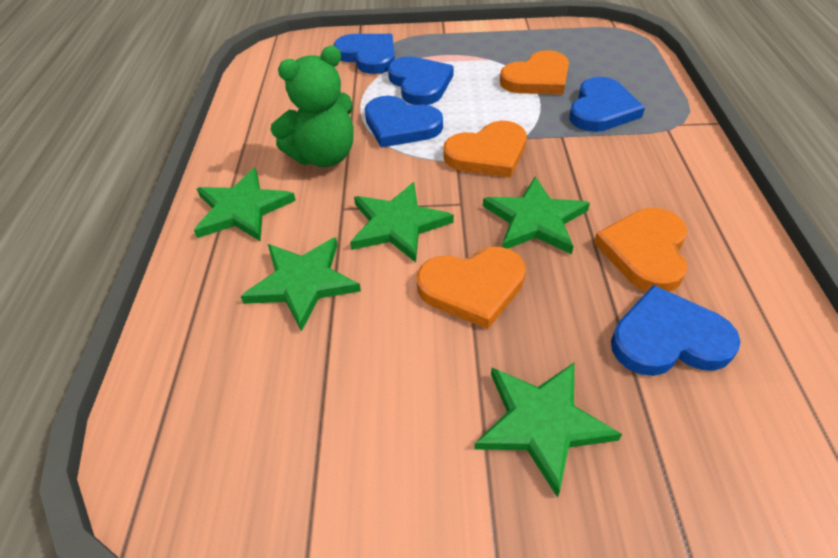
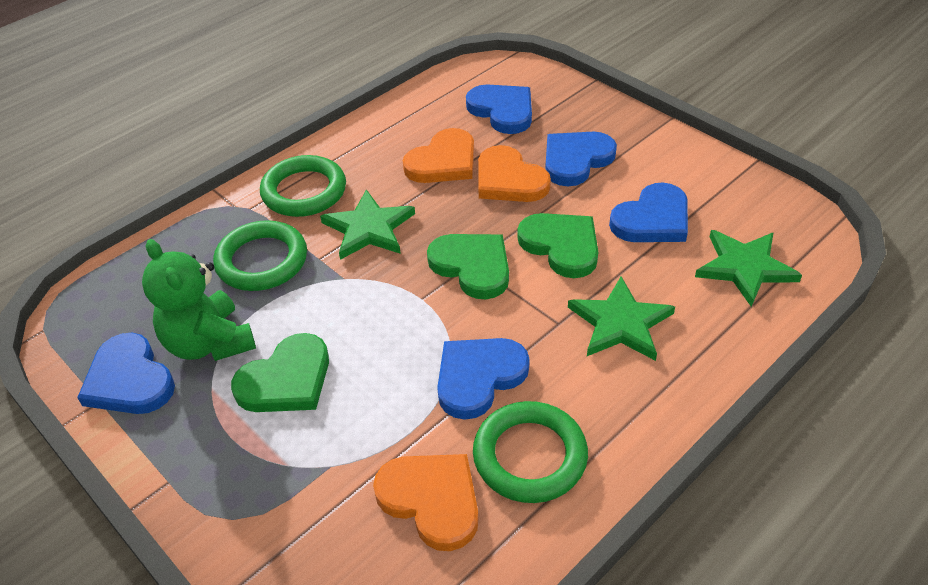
green heart: none = 0 -> [231,333,329,412] [427,234,509,300] [517,213,598,278] = 3
green ring: none = 0 -> [213,220,307,291] [260,155,346,217] [473,401,588,503] = 3
green star: [194,168,296,242] [241,237,361,332] [350,182,454,263] [474,363,622,498] [483,177,590,254] = 5 -> [320,189,415,260] [568,277,675,361] [695,230,802,307] = 3
orange heart: [417,247,526,329] [443,121,527,178] [500,50,569,95] [594,208,688,292] = 4 -> [373,454,478,551] [403,128,474,183] [478,145,551,202] = 3

